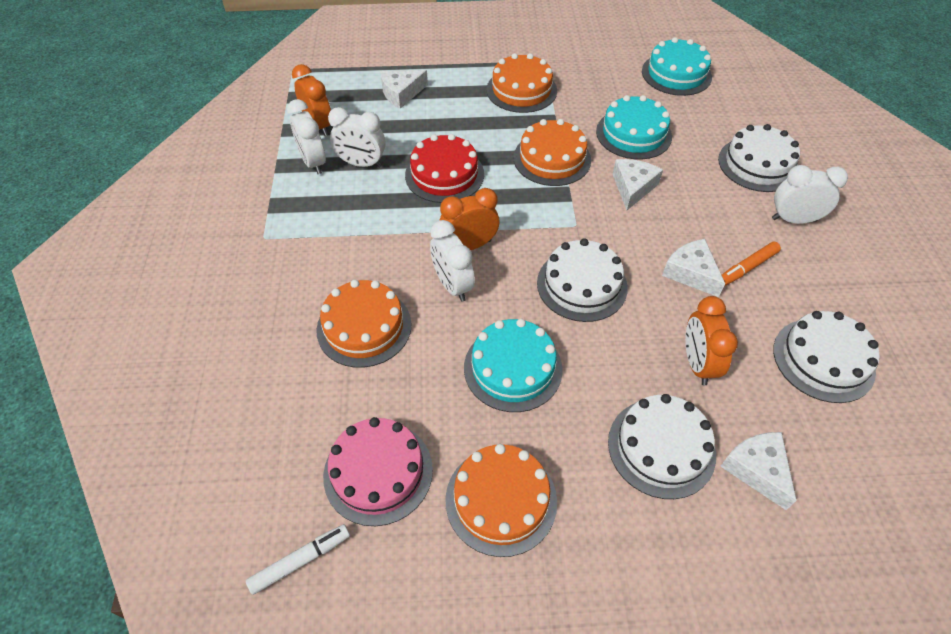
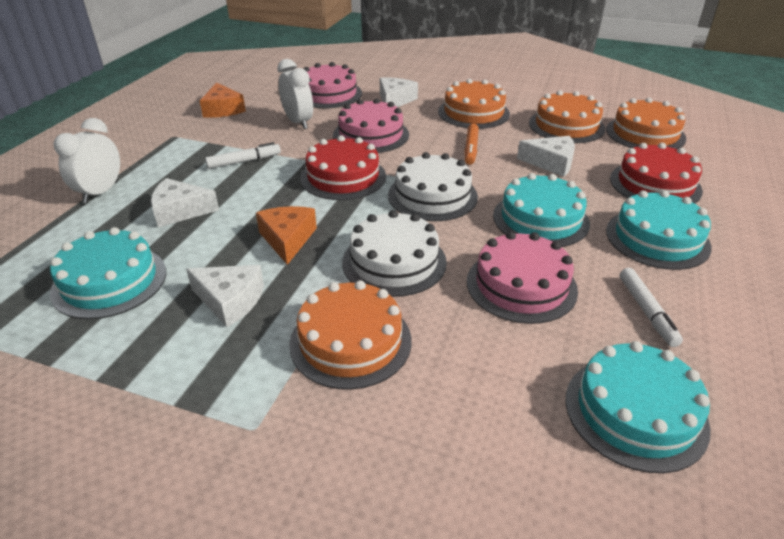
orange cheese: none = 0 -> [200,82,246,118] [256,206,317,265] = 2
orange clock: [292,64,331,136] [439,188,500,250] [685,296,738,385] = 3 -> none = 0
pink cake: [323,417,433,526] = 1 -> [304,62,362,108] [333,98,409,153] [467,231,578,324] = 3
red cake: [405,134,484,203] = 1 -> [300,135,386,200] [610,143,703,204] = 2
turquoise cake: [464,319,563,412] [596,95,672,160] [642,37,712,96] = 3 -> [50,227,166,319] [493,173,590,247] [566,341,711,473] [606,190,712,270] = 4
white cake: [537,238,628,322] [608,394,716,499] [718,124,800,192] [773,311,880,403] = 4 -> [342,210,447,297] [388,152,478,221] = 2
white clock: [287,99,326,174] [328,107,386,168] [430,220,475,302] [772,165,848,224] = 4 -> [54,118,120,203] [277,59,313,129] = 2
white marker: [246,524,350,595] = 1 -> [205,142,281,169] [620,268,683,347] = 2

